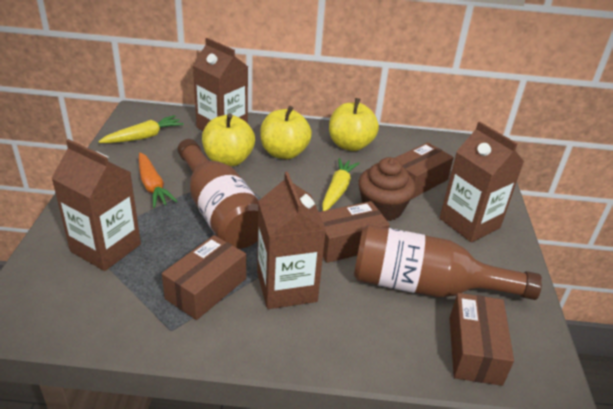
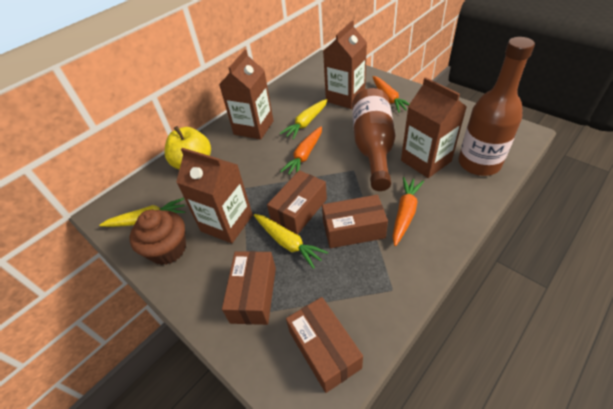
orange carrot: [139,152,178,208] = 1 -> [280,126,322,175] [372,76,409,113] [392,177,424,246] = 3
yellow apple: [202,113,255,167] [260,106,312,159] [329,98,379,151] = 3 -> [165,126,211,169] = 1
yellow carrot: [98,115,184,143] [322,158,360,211] = 2 -> [99,198,185,227] [254,214,328,269] [280,99,328,140] = 3

